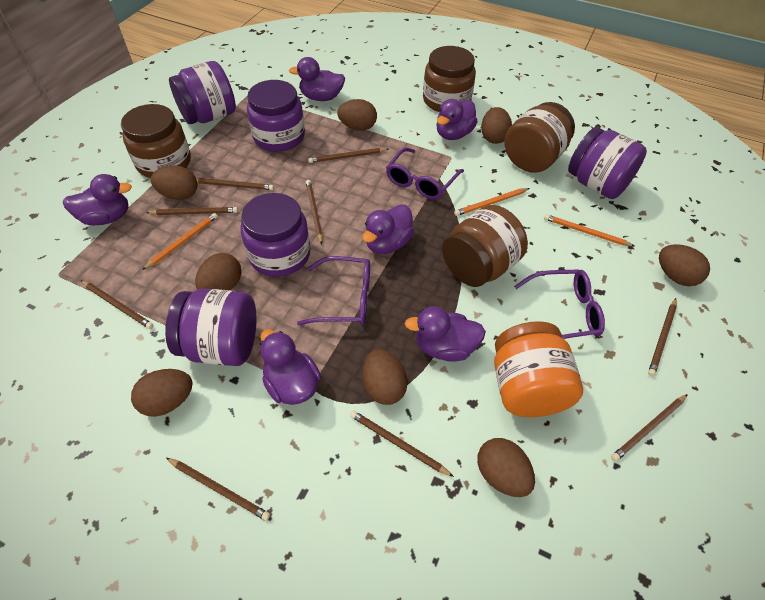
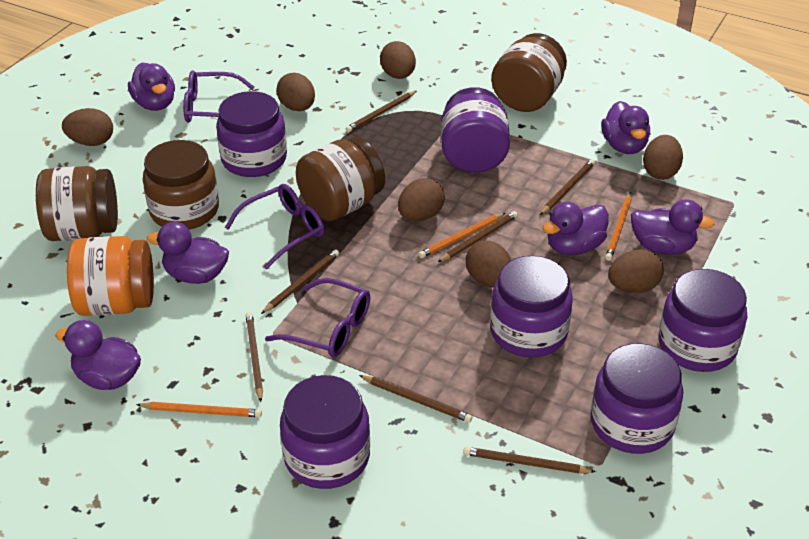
brown egg: [131,369,193,417] [150,165,197,200] [195,253,241,290] [337,99,377,131] [363,349,408,405] [477,438,535,497] [481,107,512,144] [659,244,710,286] = 8 -> [62,108,113,146] [276,73,315,111] [380,41,416,79] [398,178,445,221] [466,240,511,287] [608,249,664,293] [643,135,683,180] = 7
brown pencil: [81,280,154,329] [146,207,238,215] [167,458,270,521] [196,178,274,190] [306,180,323,244] [308,148,388,163] [350,410,454,477] [611,394,688,462] [648,298,677,376] = 9 -> [246,312,263,402] [261,249,339,314] [346,91,417,132] [359,375,472,423] [438,211,518,262] [463,447,596,473] [540,159,595,215] = 7
purple jar: [165,289,257,366] [169,61,236,124] [240,193,310,277] [247,80,305,152] [568,127,647,199] = 5 -> [216,91,287,177] [280,375,370,489] [441,87,510,173] [490,256,573,357] [591,343,683,454] [659,269,747,372] = 6

